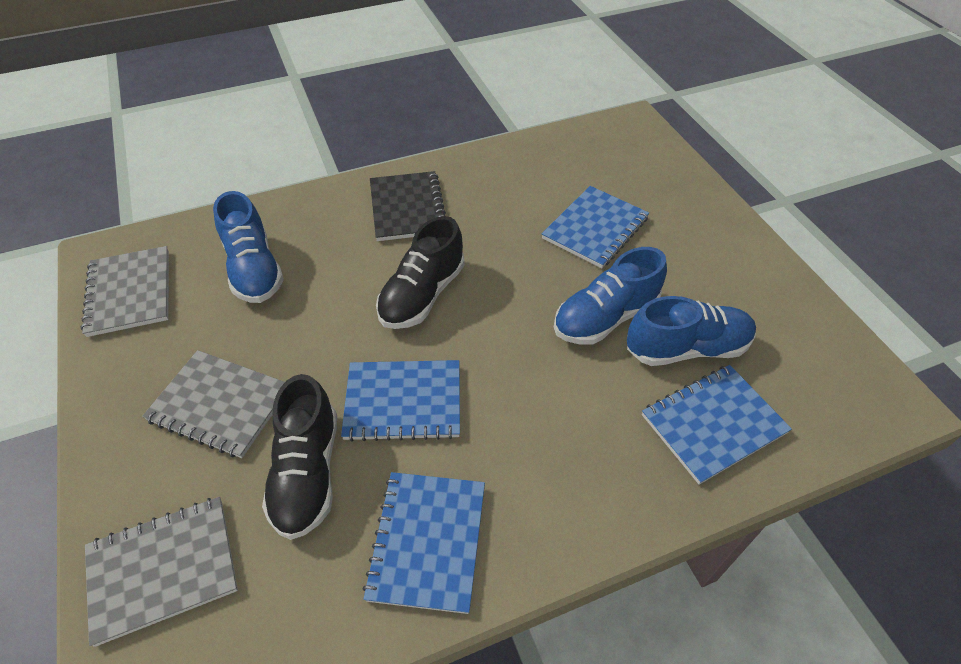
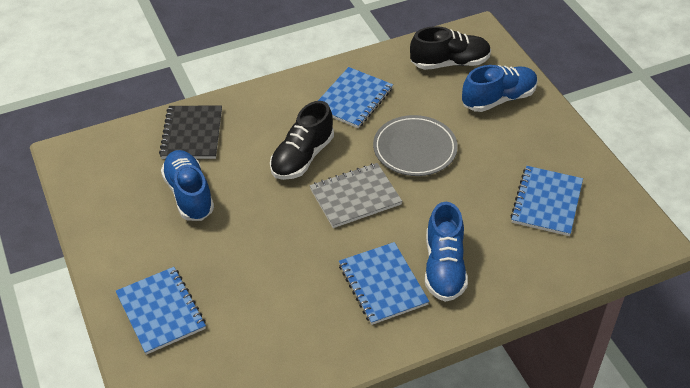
grey notebook: [81,246,169,337] [85,497,238,647] [142,350,285,458] = 3 -> [310,163,402,228] = 1
grey plate: none = 0 -> [373,115,458,176] = 1

